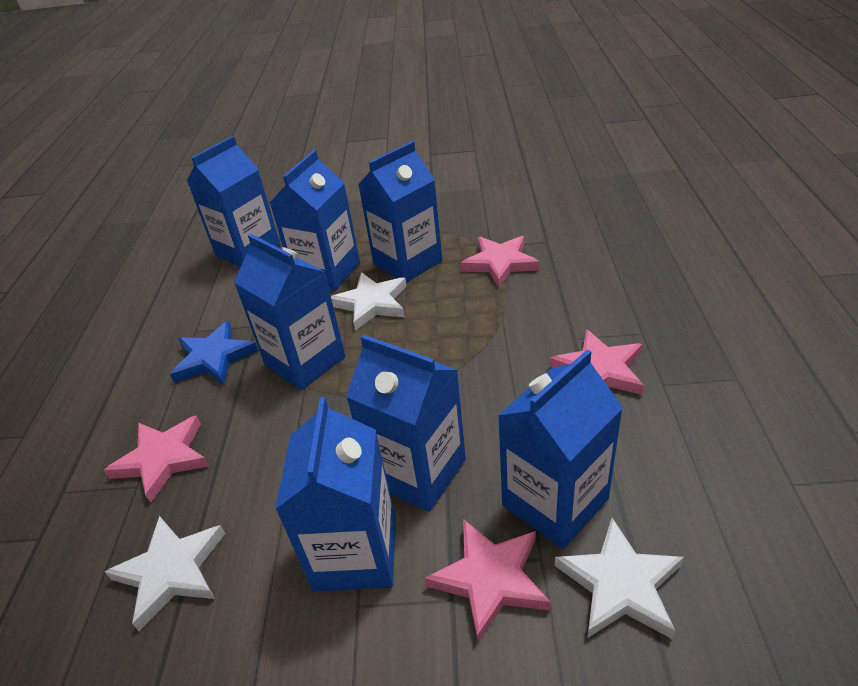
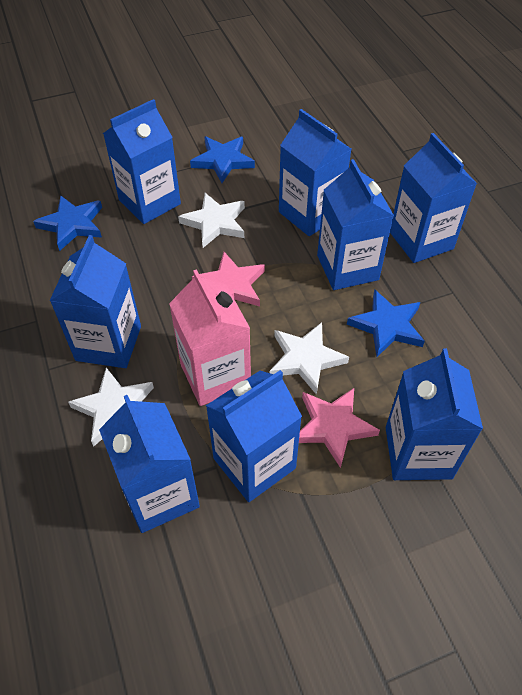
blue carton: [187,136,281,267] [234,234,346,390] [270,150,360,291] [275,397,396,592] [346,335,466,512] [358,141,443,283] [498,349,623,549] = 7 -> [50,235,141,368] [99,395,200,533] [103,99,181,224] [206,370,302,502] [279,109,351,236] [317,159,394,290] [386,348,483,480] [390,133,477,263] = 8
blue star: [170,321,259,385] = 1 -> [33,195,102,251] [190,137,255,183] [347,289,425,357] = 3
pink carton: none = 0 -> [169,269,251,406] = 1
pink star: [104,415,209,503] [425,519,551,643] [461,236,539,287] [550,329,644,395] = 4 -> [192,252,265,306] [299,388,380,468] = 2

